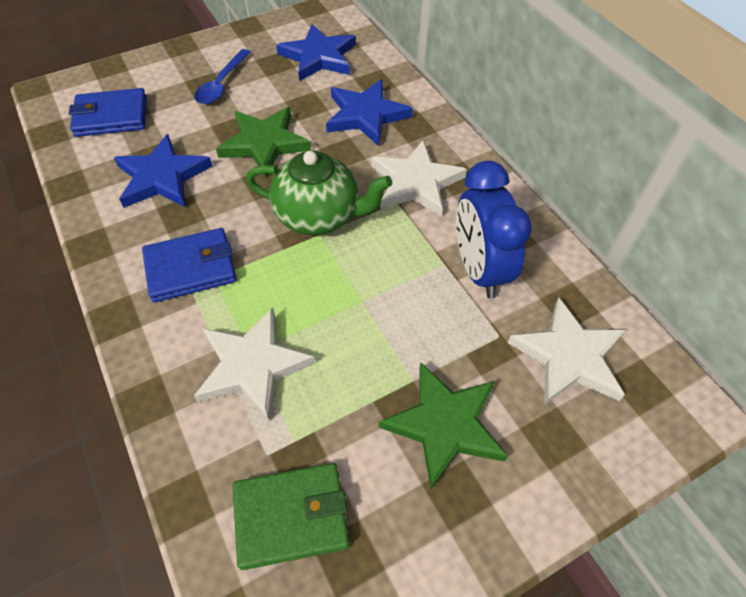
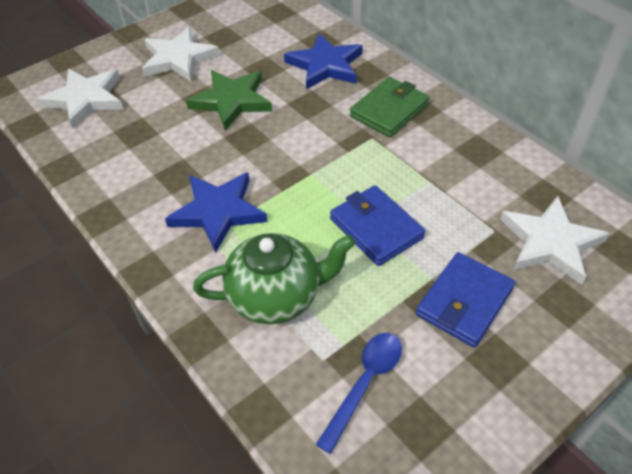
blue clock: [456,161,532,299] = 1 -> none = 0
blue star: [114,134,212,208] [276,24,356,81] [326,79,413,146] = 3 -> [165,172,267,253] [284,33,363,89] = 2
green star: [216,107,311,177] [379,362,508,489] = 2 -> [186,70,272,130] = 1

